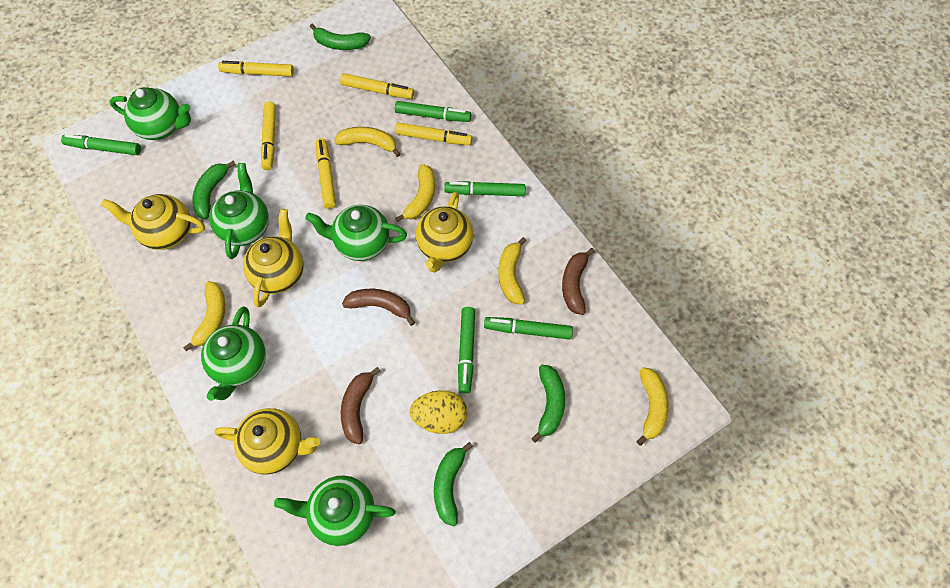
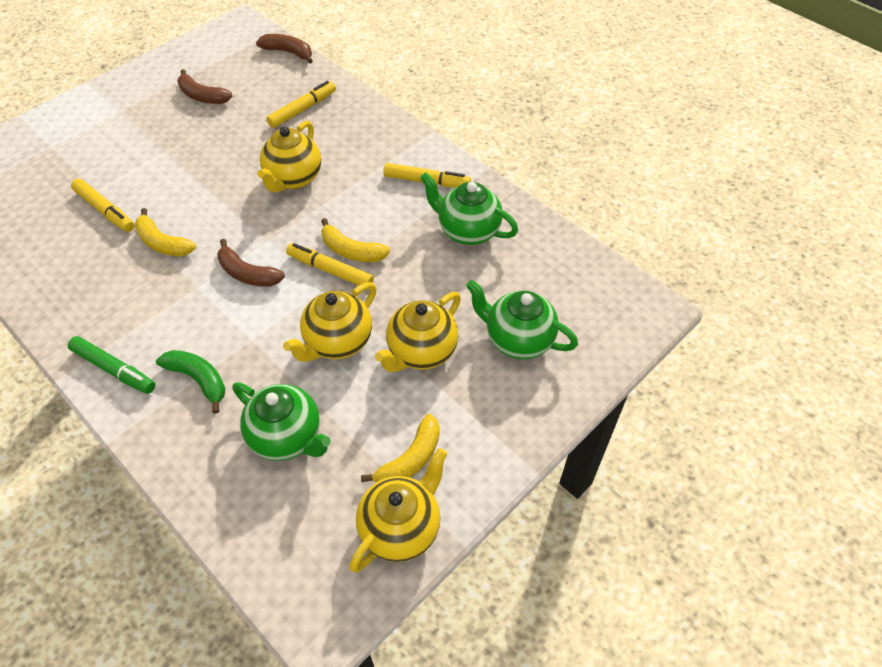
green banana: [192,161,236,219] [310,24,371,50] [434,442,473,526] [531,365,565,443] = 4 -> [156,350,225,414] = 1
green marker: [61,134,141,155] [395,101,471,122] [444,181,525,196] [458,307,475,394] [484,317,573,340] = 5 -> [68,336,155,394] = 1
green teapot: [110,87,191,140] [201,307,266,401] [209,163,269,259] [274,475,396,546] [305,205,407,261] = 5 -> [233,382,331,461] [420,172,518,245] [466,280,578,359] = 3
yellow banana: [183,281,225,351] [334,127,401,157] [395,164,435,222] [498,237,526,305] [636,367,669,446] = 5 -> [135,208,196,257] [321,218,390,262] [361,414,440,483] = 3
yellow egg: [410,390,468,434] = 1 -> none = 0
yellow marker: [218,61,294,77] [261,102,276,170] [316,138,336,209] [340,73,414,99] [395,122,472,145] = 5 -> [71,179,135,232] [266,81,336,128] [286,243,374,285] [384,163,471,188] = 4

